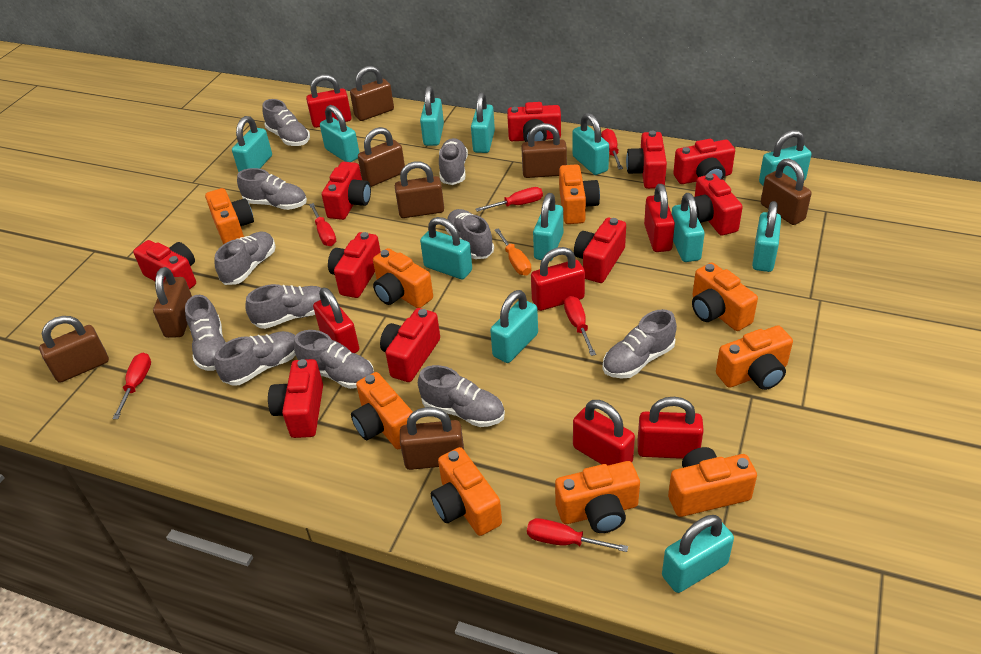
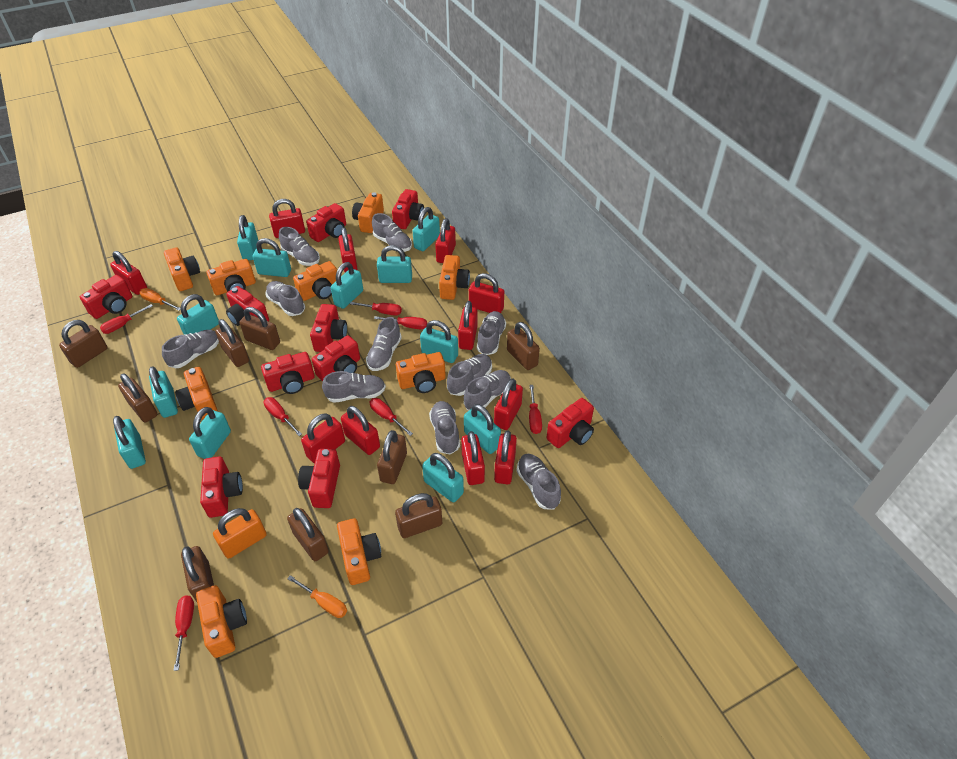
brown padlock: [39,316,109,383] [153,267,192,338] [350,66,394,121] [358,127,405,187] [395,161,444,218] [400,407,464,470] [521,123,567,178] [761,159,812,225] = 8 -> [59,320,108,368] [118,373,158,422] [181,546,214,602] [215,319,249,367] [239,307,280,350] [287,508,329,561] [377,430,407,484] [395,493,442,538] [507,322,540,370] = 9
orange padlock: none = 0 -> [213,508,266,559] = 1
orange screwdriver: [495,228,531,275] = 1 -> [139,288,181,311] [287,575,347,618] = 2
red padlock: [306,74,352,128] [313,287,359,353] [531,247,585,311] [573,400,635,466] [637,397,704,459] [644,184,675,252] = 6 -> [110,251,147,295] [269,199,305,238] [301,413,345,463] [338,227,357,273] [341,406,380,455] [435,218,456,263] [458,301,477,350] [461,431,485,485] [469,273,504,313] [494,378,523,430] [494,430,517,484] = 11
red screwdriver: [112,353,151,419] [309,203,336,246] [475,187,543,212] [527,518,628,552] [564,296,596,356] [601,129,623,169] = 6 -> [100,304,153,334] [173,595,194,671] [264,397,302,436] [350,302,402,316] [370,398,413,436] [374,316,427,329] [529,385,542,434] = 7

